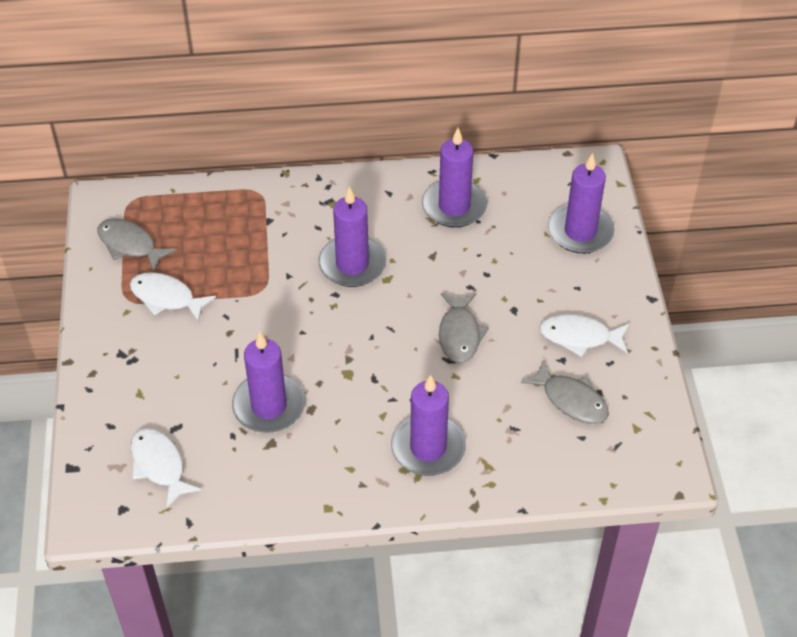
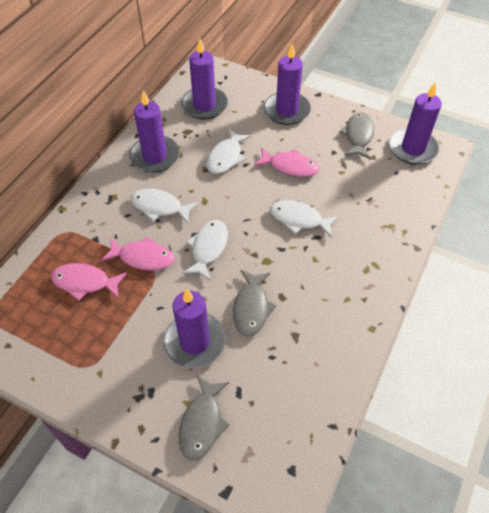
pink fish: none = 0 -> [51,263,127,301] [101,236,174,271] [254,147,319,177] = 3
white fish: [130,272,216,322] [131,428,201,509] [540,314,630,357] = 3 -> [130,189,199,223] [183,220,228,281] [207,129,251,174] [270,200,339,238] = 4

